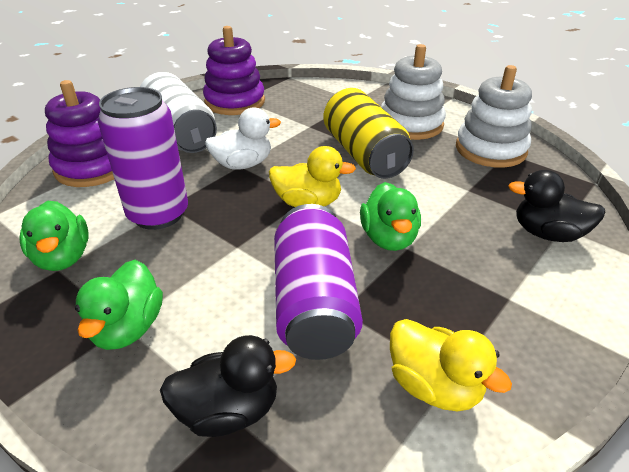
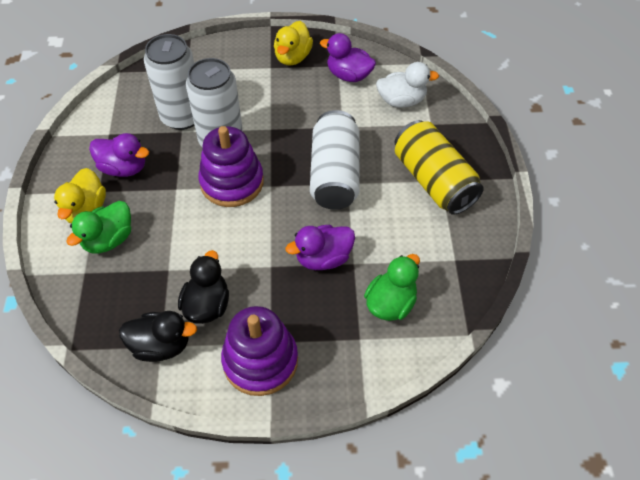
green duck: [19,201,89,271] [75,260,163,350] [360,182,421,251] = 3 -> [66,201,131,254] [364,254,420,321] = 2
purple can: [98,87,188,230] [274,204,363,360] = 2 -> none = 0
purple duck: none = 0 -> [89,133,149,177] [286,225,355,270] [320,33,376,82] = 3
white can: [140,72,217,153] = 1 -> [144,34,194,130] [186,58,243,148] [310,110,360,210] = 3
white stacking toy: [381,44,446,140] [456,65,532,168] = 2 -> none = 0

